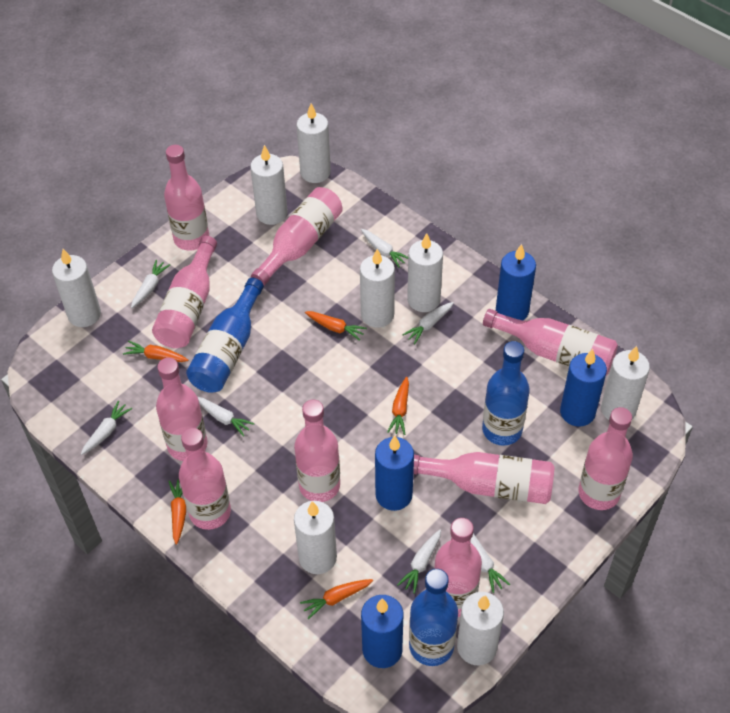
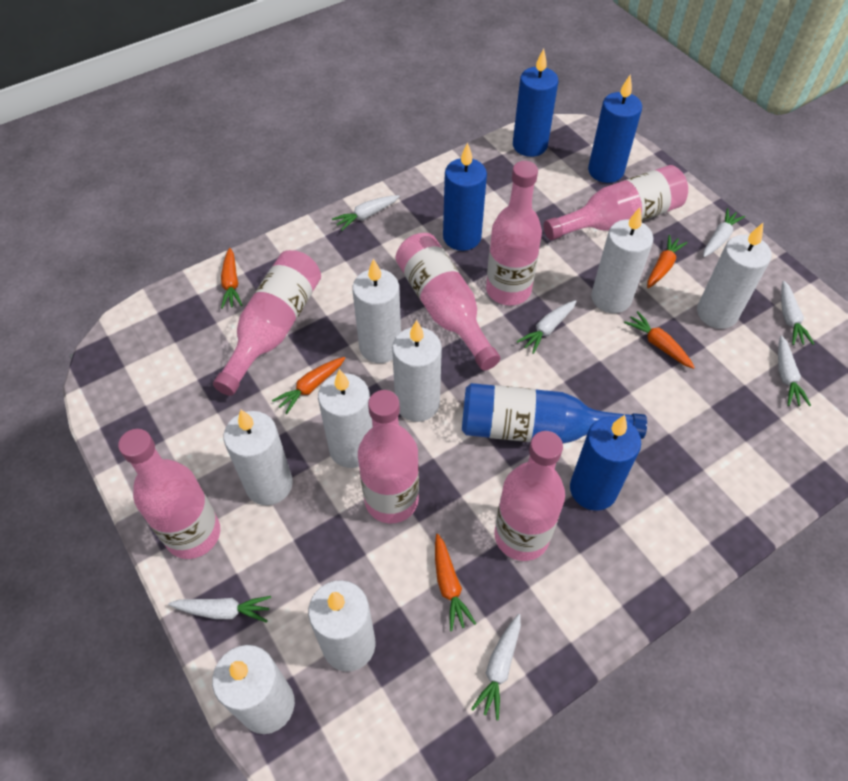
blue bottle: [186,278,264,393] [409,569,458,666] [482,341,530,446] = 3 -> [462,383,647,443] = 1
pink bottle: [152,236,217,348] [156,358,208,461] [164,145,209,251] [179,428,231,530] [251,187,343,286] [294,400,340,502] [413,452,554,504] [434,518,482,617] [483,309,618,376] [578,407,633,510] = 10 -> [118,429,220,559] [213,250,321,396] [358,390,419,523] [396,233,500,370] [486,161,542,306] [494,431,565,561] [543,165,688,240] = 7

